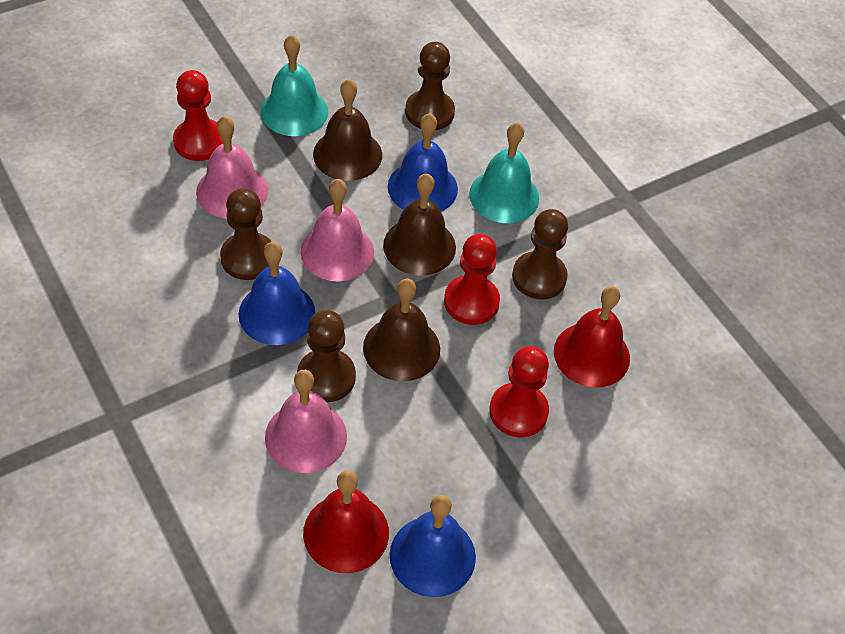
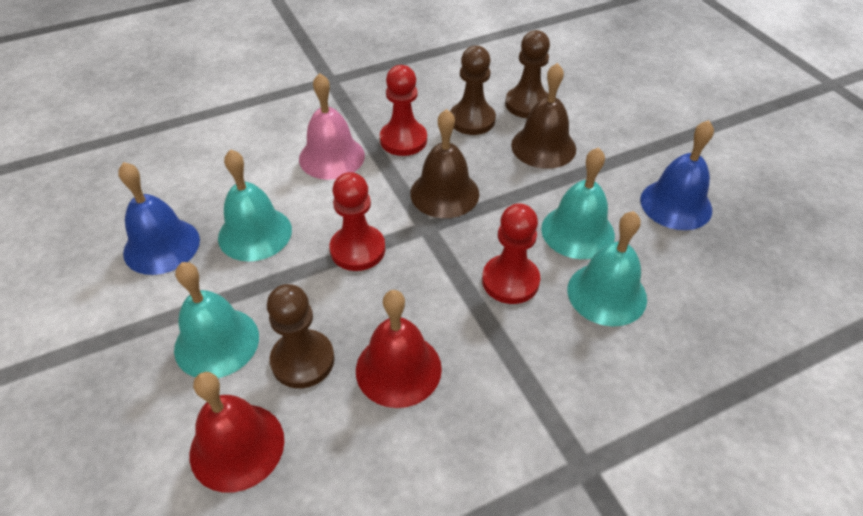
blue bell: [239,242,316,345] [388,113,458,211] [390,495,476,597] = 3 -> [118,162,200,275] [640,120,714,230] = 2
brown bell: [313,79,382,181] [363,279,440,381] [383,173,456,276] = 3 -> [410,109,479,218] [511,63,576,169] = 2
brown pawn: [220,188,272,280] [297,310,356,402] [405,42,455,130] [512,209,568,299] = 4 -> [267,284,335,388] [450,46,496,135] [505,30,550,118] = 3
pink bell: [196,116,268,219] [265,370,347,473] [301,179,374,282] = 3 -> [299,73,365,180] = 1
turquoise bell: [260,34,328,136] [469,122,539,223] = 2 -> [174,262,259,378] [218,149,292,262] [541,147,615,259] [568,211,647,327] = 4

